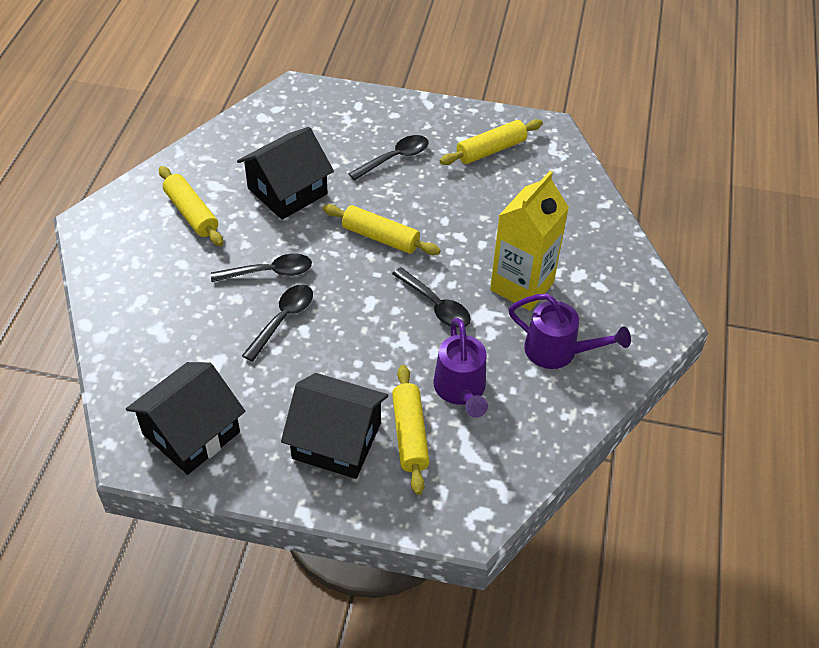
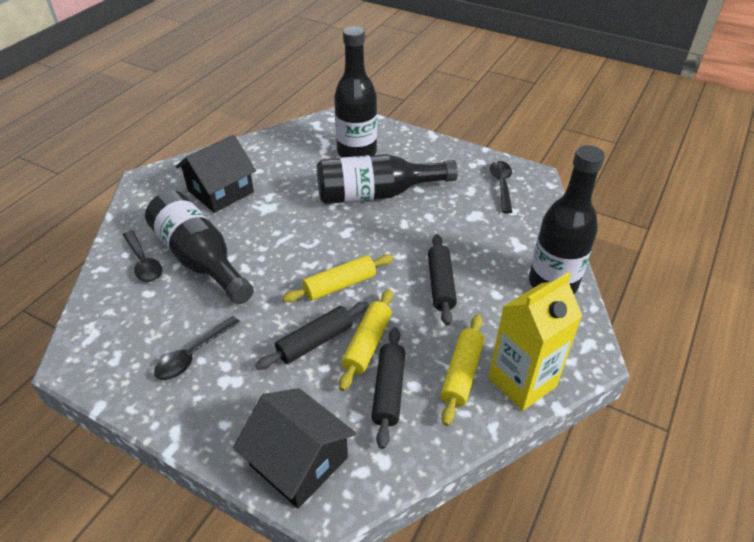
black bottle: none = 0 -> [145,191,254,304] [317,154,458,204] [334,26,377,157] [529,145,605,294] = 4
black house: [126,362,245,475] [237,127,334,220] [281,373,388,479] = 3 -> [176,135,256,213] [233,388,356,509] = 2
black rolling pin: none = 0 -> [255,302,369,370] [371,327,405,449] [428,234,457,326] = 3
black spoon: [211,253,312,282] [242,285,313,362] [348,135,428,181] [392,267,471,328] = 4 -> [123,230,162,282] [154,316,240,380] [490,161,512,214] = 3
purple watering can: [433,318,488,418] [509,294,631,369] = 2 -> none = 0
yellow rolling pin: [159,166,223,246] [323,204,440,255] [392,365,430,495] [440,119,543,165] = 4 -> [282,254,394,302] [339,289,393,391] [441,315,484,426] = 3

